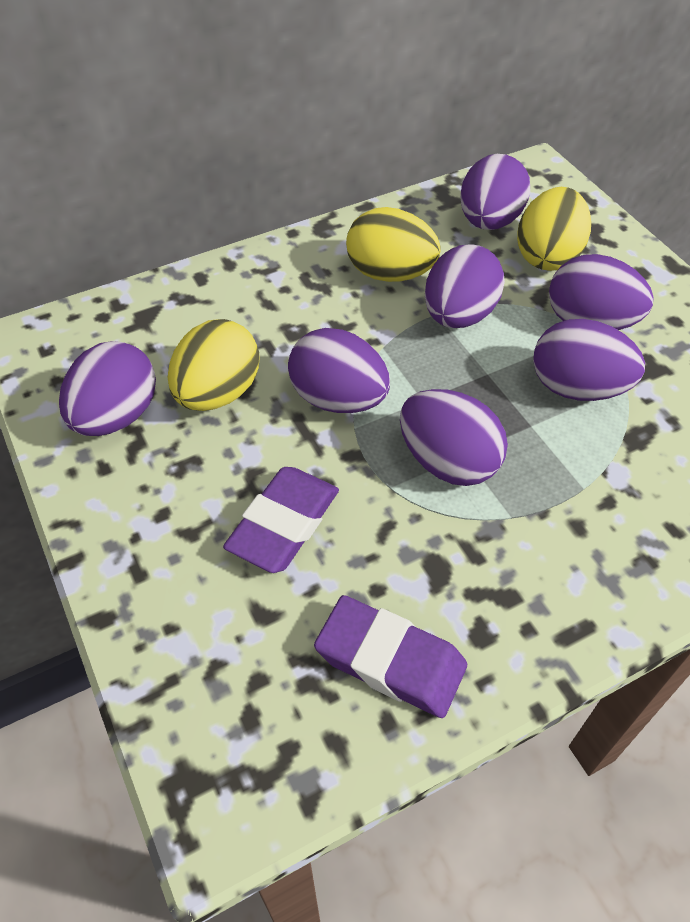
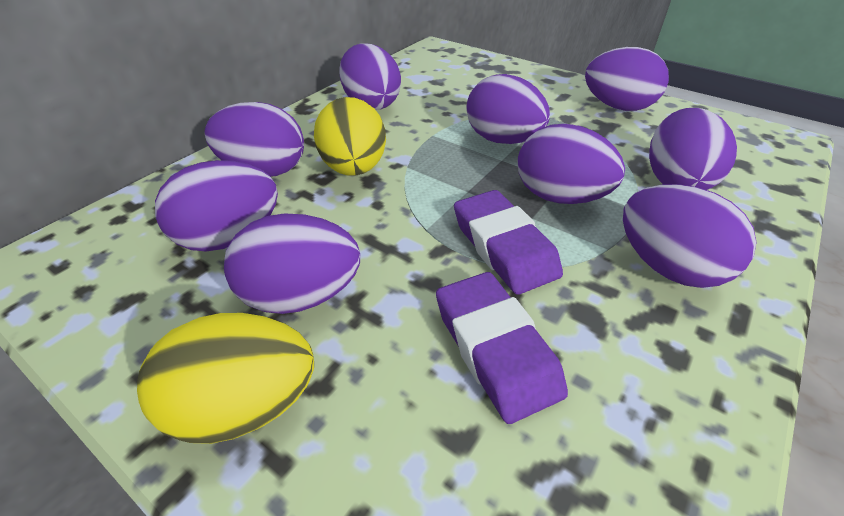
purple egg: [59,341,156,436] [288,328,390,413] [400,389,508,486] [425,245,505,328] [460,154,530,230] [533,319,645,401] [549,254,654,330] = 7 -> [155,160,278,252] [205,102,304,177] [224,213,360,314] [339,43,401,110] [467,74,550,144] [518,124,625,204] [585,47,669,111] [623,184,757,288] [649,108,737,190] = 9
yellow egg: [168,319,259,411] [346,207,441,282] [517,187,591,271] = 3 -> [137,313,314,444] [314,97,386,176] = 2

